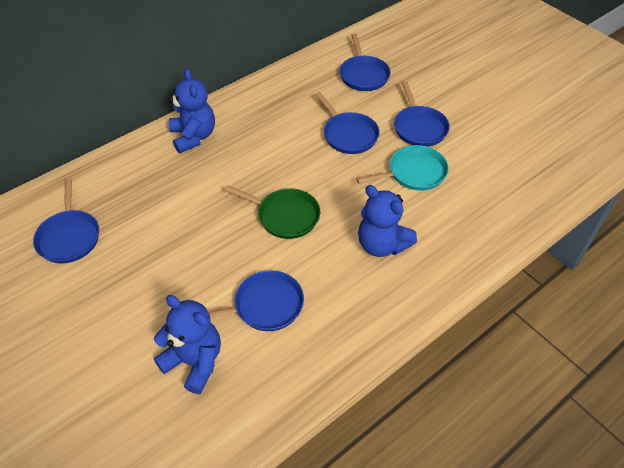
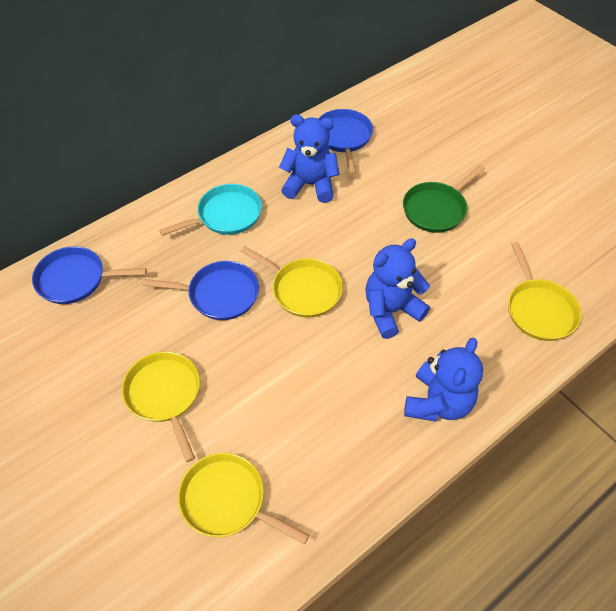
blue pan: [33,178,99,263] [208,270,304,331] [315,92,380,154] [340,33,391,91] [394,81,450,147] = 5 -> [32,246,147,304] [142,261,259,320] [318,109,373,175] = 3
yellow pan: none = 0 -> [122,352,200,462] [178,453,309,544] [241,246,343,318] [508,242,581,341] = 4

